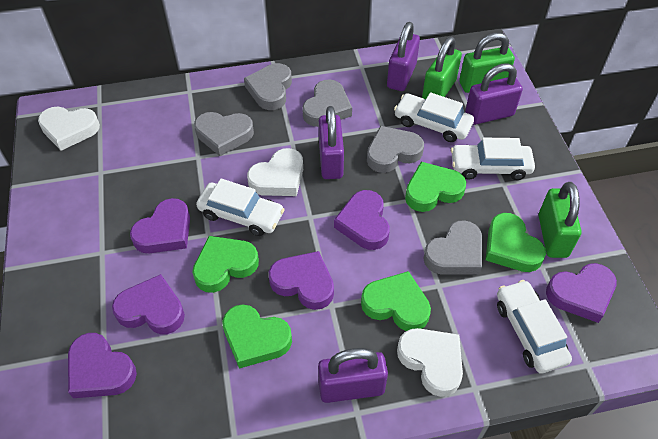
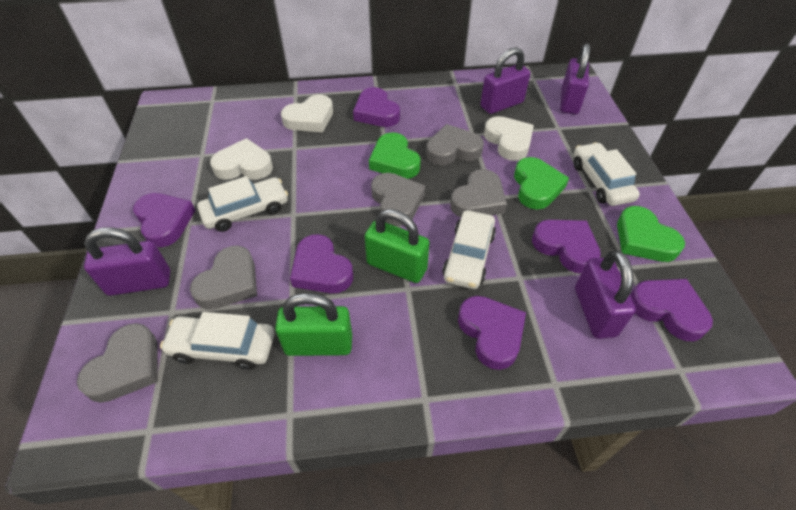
green heart: [192,236,259,293] [222,304,292,369] [361,271,431,331] [405,162,466,212] [486,213,546,272] = 5 -> [369,132,421,179] [514,157,569,210] [617,206,685,262] = 3
green padlock: [422,37,462,99] [459,33,515,93] [539,182,581,258] = 3 -> [275,293,352,356] [365,209,429,283] = 2

